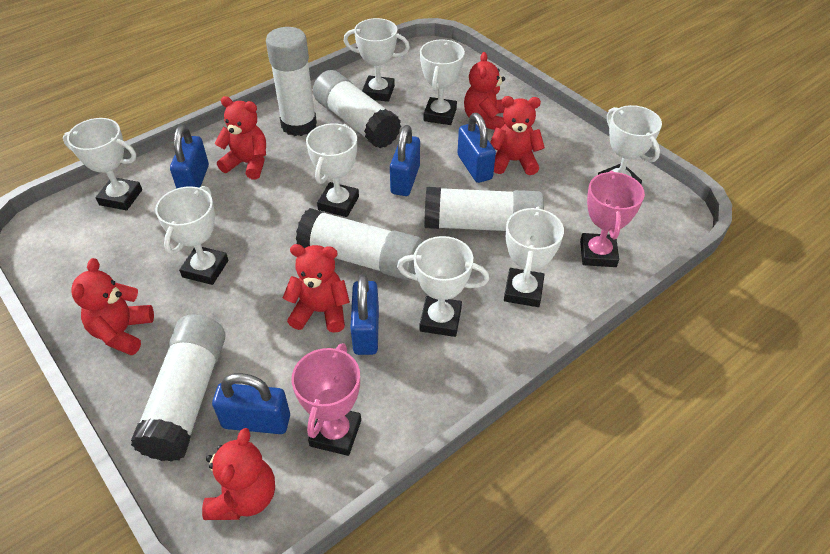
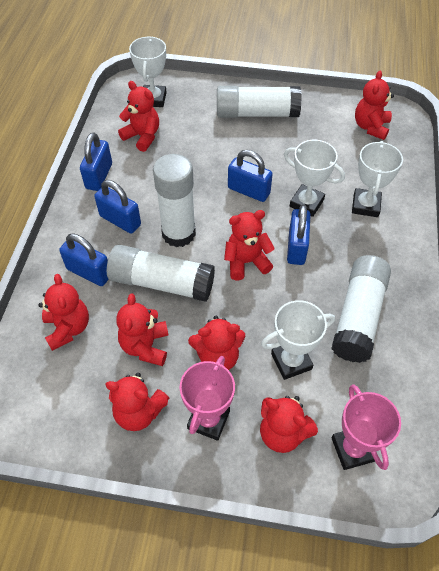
red teddy bear: [71,258,154,356] [202,428,275,520] [215,96,266,180] [283,244,350,333] [464,52,505,130] [490,96,545,175] = 6 -> [39,274,89,351] [105,373,169,431] [116,294,168,366] [118,81,159,152] [188,316,245,370] [224,210,275,280] [260,396,318,453] [355,71,394,140] = 8
white glue stick: [131,314,226,462] [266,27,317,136] [296,208,422,280] [313,70,401,148] [425,187,544,231] = 5 -> [107,245,215,302] [153,154,196,247] [217,86,302,118] [331,255,391,363] = 4
white trophy: [63,118,142,211] [155,186,228,285] [306,123,359,217] [344,18,410,102] [397,236,489,337] [420,39,465,125] [504,207,564,307] [598,105,662,184] = 8 -> [129,37,167,107] [261,300,335,380] [284,140,345,217] [352,141,403,217] = 4

